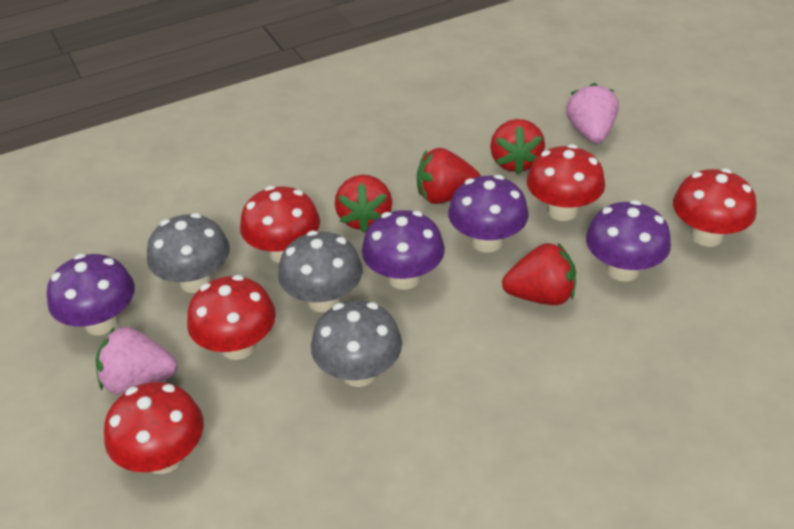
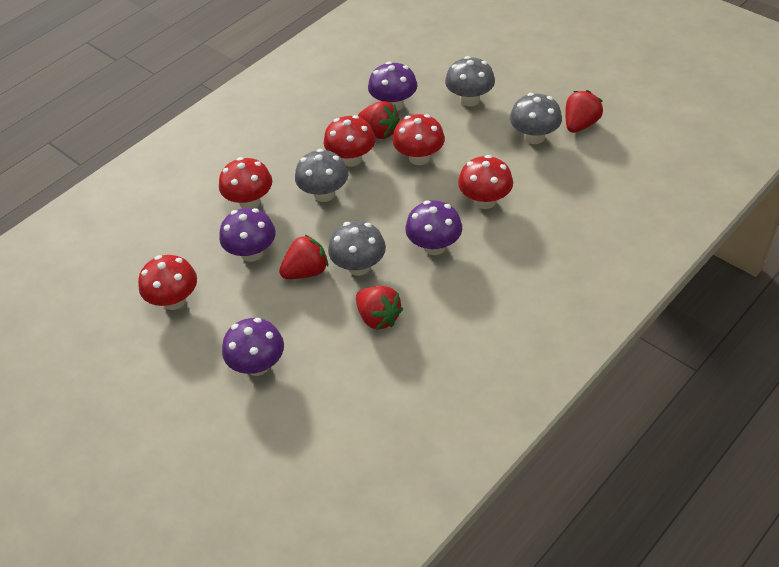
grey mushroom: [147,213,230,293] [278,231,363,313] [311,300,402,387] = 3 -> [295,149,348,202] [328,221,386,276] [445,56,495,106] [510,93,562,144] = 4
pink strawberry: [96,327,178,395] [566,83,619,143] = 2 -> none = 0

